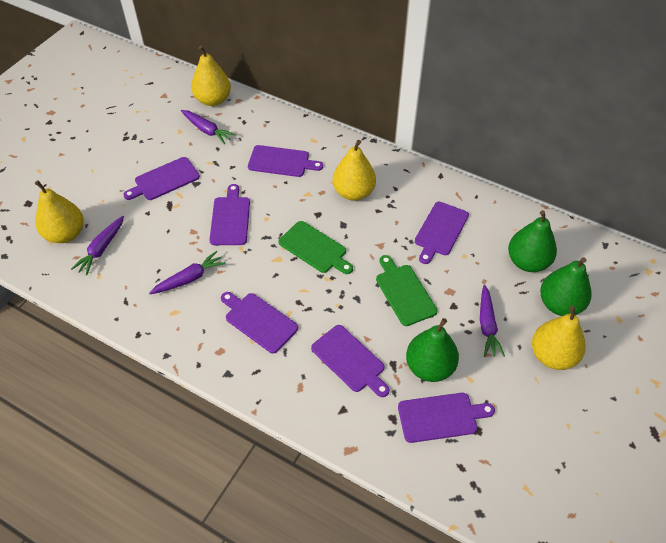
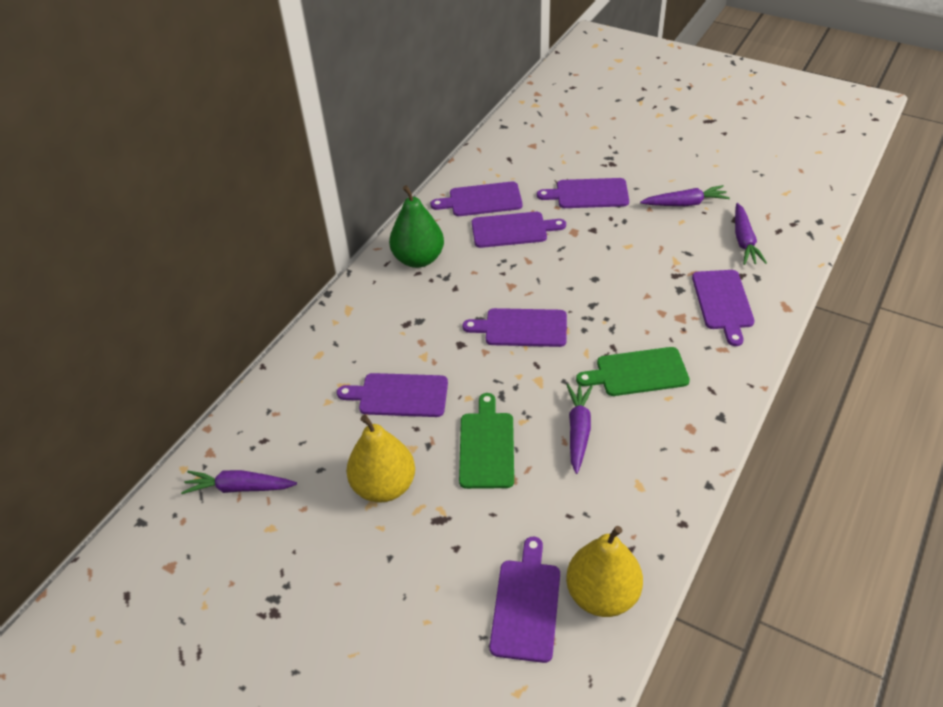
green pear: [406,318,459,382] [508,210,557,272] [540,257,592,316] = 3 -> [389,185,444,268] = 1
yellow pear: [35,180,84,243] [191,46,231,106] [333,140,376,201] [532,306,586,370] = 4 -> [346,415,415,503] [566,526,643,617] = 2

